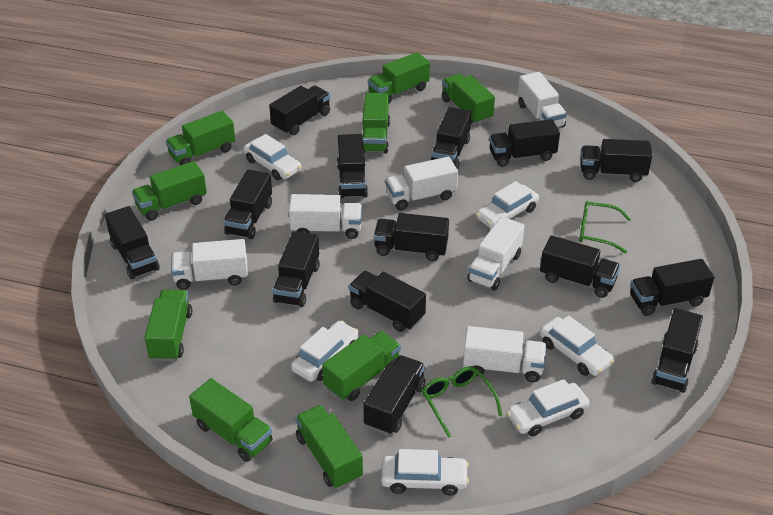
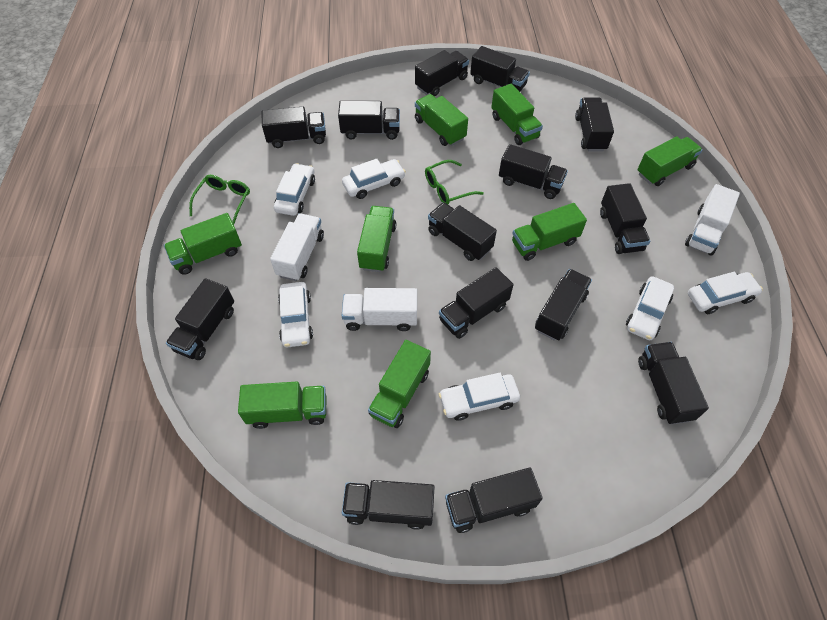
green truck: [132,161,207,221] [145,289,192,362] [166,111,236,165] [189,378,273,462] [295,405,363,489] [322,331,401,401] [363,93,390,153] [368,52,430,103] [442,74,495,124] = 9 -> [164,213,242,275] [238,382,326,429] [357,206,396,272] [368,340,431,428] [415,94,468,146] [491,84,543,145] [512,203,587,261] [637,137,702,186] = 8
white truck: [171,239,248,290] [289,194,362,239] [385,157,458,210] [463,326,546,382] [467,216,525,291] [518,72,567,128] = 6 -> [270,214,324,281] [342,288,417,331] [685,184,740,256] = 3

